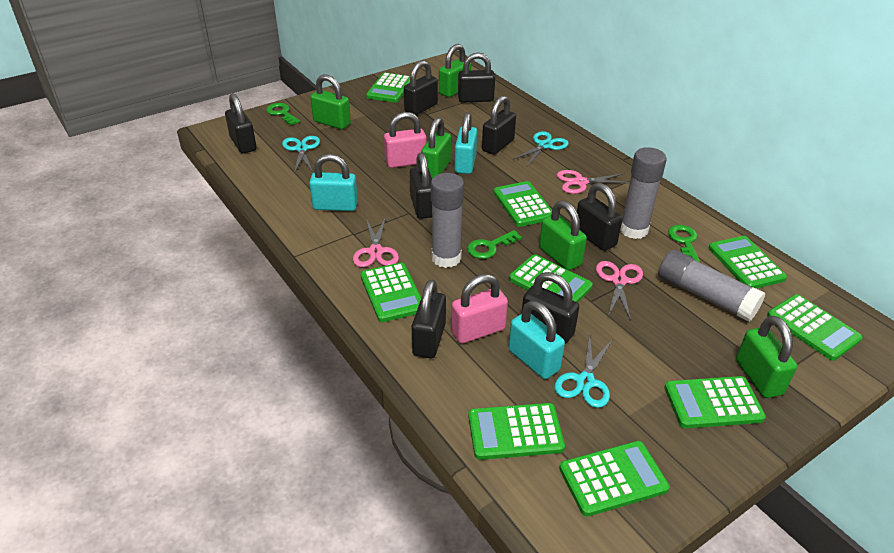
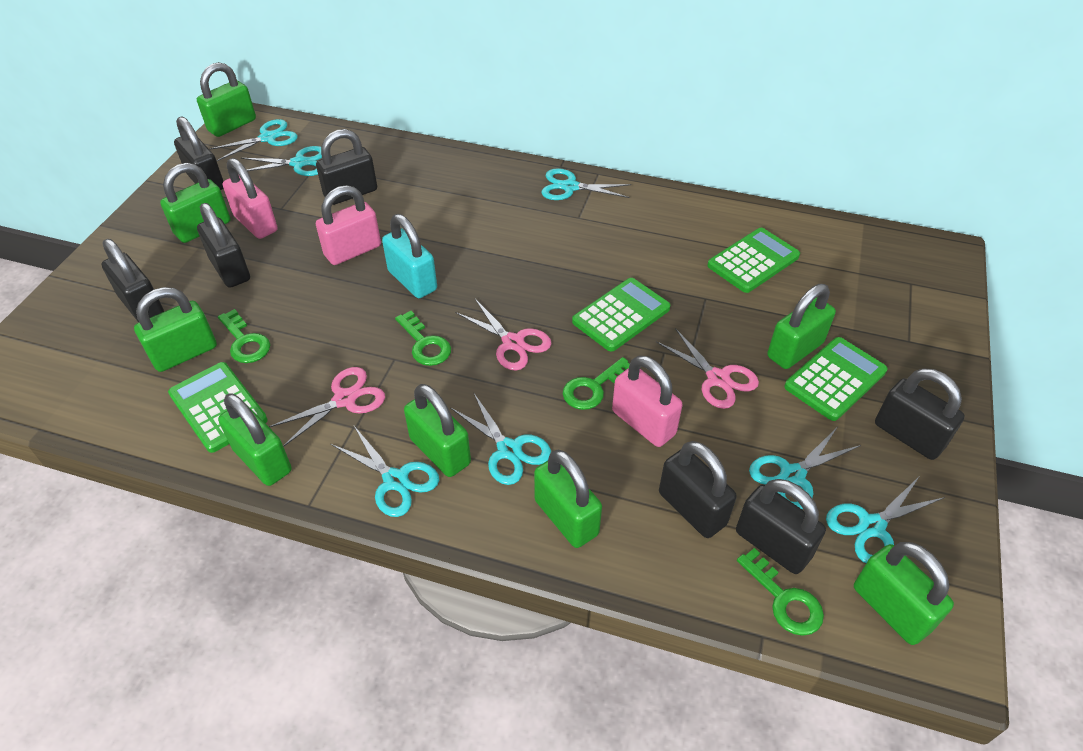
black padlock: [225,93,257,153] [404,60,438,115] [410,153,432,219] [411,279,446,359] [458,52,495,102] [482,95,516,155] [521,272,579,344] [577,183,623,251] = 8 -> [102,239,164,322] [174,116,224,190] [197,203,250,288] [316,129,377,205] [659,441,737,538] [736,479,826,574] [875,368,965,460] = 7
green calculator: [360,263,421,322] [366,73,410,103] [468,403,565,460] [493,181,552,227] [509,254,593,303] [559,441,670,516] [664,376,766,428] [709,236,787,289] [767,294,863,361] = 9 -> [168,362,268,453] [572,278,671,352] [707,228,800,293] [784,337,888,421] = 4
green key: [266,103,300,125] [467,230,522,259] [668,225,700,262] = 3 -> [218,309,270,363] [395,311,451,366] [563,357,630,410] [737,548,824,636] = 4
green padlock: [310,74,351,129] [421,117,451,179] [439,44,471,97] [539,200,587,270] [736,316,797,398] = 5 -> [134,287,217,372] [160,163,230,243] [197,62,256,137] [218,393,292,486] [404,384,471,477] [534,450,602,548] [767,284,836,369] [854,542,954,645] = 8
grey glue stick: [431,173,464,268] [620,147,667,239] [658,250,766,322] = 3 -> none = 0
pink padlock: [384,112,427,168] [451,274,508,344] = 2 -> [223,158,277,239] [316,185,381,265] [612,355,683,447] = 3
turquoise padlock: [309,154,358,211] [454,112,477,174] [508,301,565,379] = 3 -> [382,214,437,298] = 1
turquoise scissors: [282,136,320,173] [512,131,569,166] [555,335,613,408] = 3 -> [209,119,298,161] [241,146,322,176] [331,426,439,517] [451,394,551,485] [541,168,631,200] [749,428,861,509] [826,477,945,563] = 7

